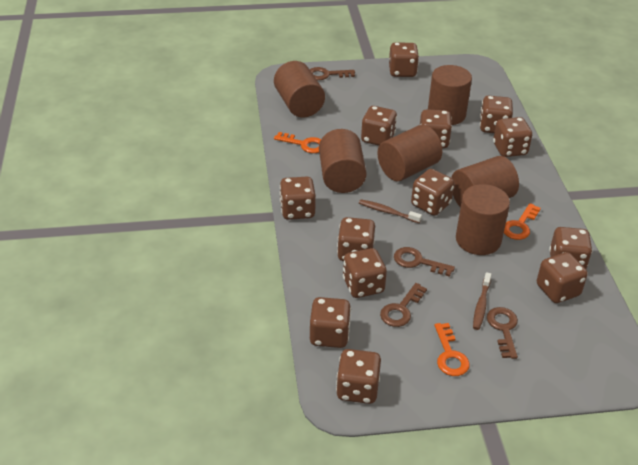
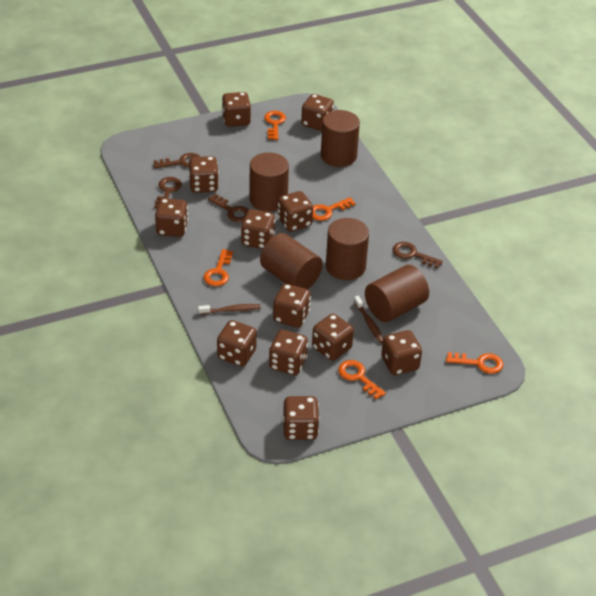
brown cylinder: [274,61,325,117] [319,129,367,193] [377,125,442,181] [428,65,472,125] [451,156,519,207] [456,184,510,255] = 6 -> [250,152,289,212] [260,233,323,289] [321,110,360,167] [326,218,369,280] [365,265,429,322] = 5
brown dice: [280,177,316,220] [310,297,351,348] [336,349,381,404] [337,217,375,261] [343,248,387,298] [361,106,397,146] [389,42,419,77] [411,169,454,216] [420,109,452,148] [480,96,513,133] [493,117,532,157] [537,252,588,303] [549,227,592,269] = 13 -> [155,198,188,237] [189,156,219,193] [217,320,257,366] [222,92,251,127] [241,209,275,249] [269,330,308,375] [273,284,311,328] [277,191,313,232] [283,396,320,440] [301,94,334,131] [312,314,354,361] [381,330,422,375] = 12
orange key: [274,132,321,153] [435,323,470,376] [504,203,541,240] = 3 -> [204,249,233,286] [264,111,286,140] [313,197,356,221] [338,360,386,400] [446,352,504,374] = 5

